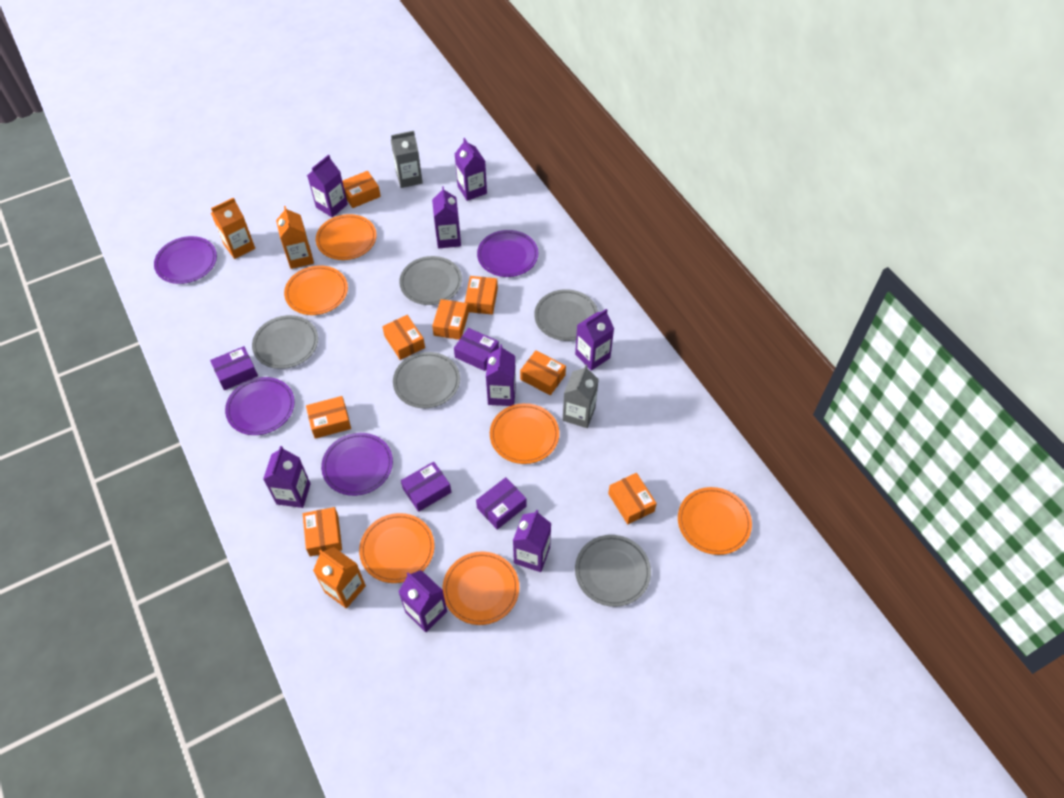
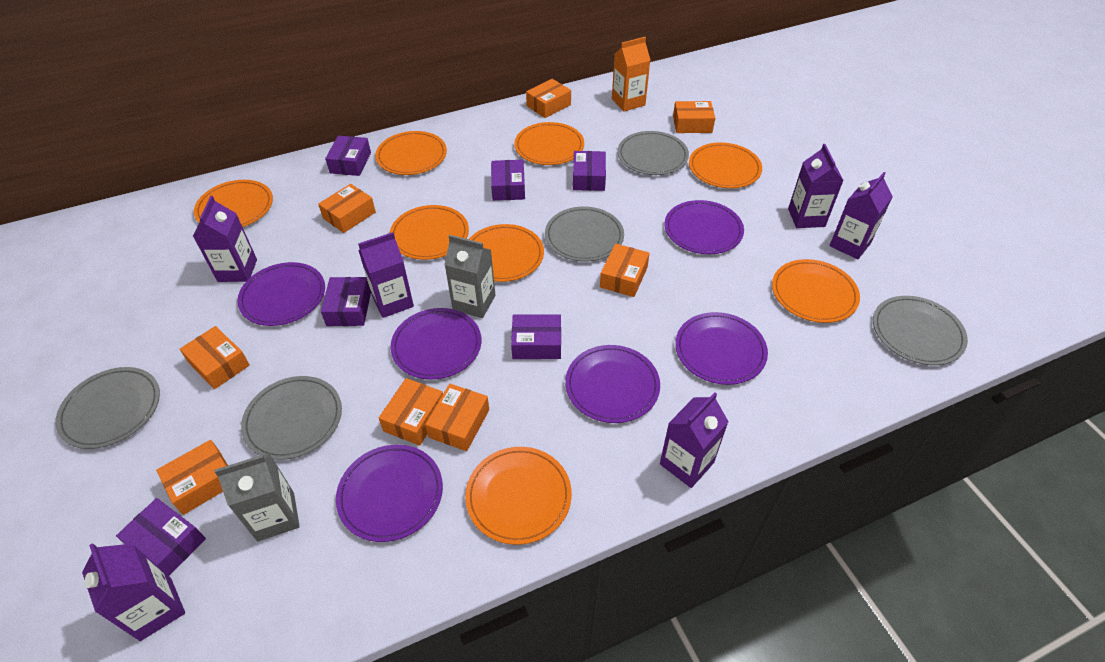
orange carton: [211,197,255,259] [276,206,314,269] [313,547,366,609] = 3 -> [612,37,650,111] = 1
orange plate: [284,265,348,315] [316,214,377,260] [359,513,435,583] [442,552,519,625] [490,403,559,464] [678,487,752,555] = 6 -> [194,180,273,227] [375,131,447,175] [390,205,469,260] [465,447,572,545] [469,224,544,282] [514,122,584,165] [689,142,762,188] [772,259,860,323] = 8
purple box: [210,346,258,390] [401,462,451,512] [454,328,499,371] [476,477,526,530] = 4 -> [116,498,206,576] [321,277,371,326] [325,136,371,176] [491,160,525,201] [511,314,561,359] [573,151,606,191] = 6
purple carton: [263,446,311,508] [307,155,348,217] [399,570,447,632] [432,186,461,249] [455,138,487,201] [486,344,516,406] [513,510,551,572] [575,309,614,371] = 8 -> [82,543,185,641] [193,196,257,282] [358,232,414,318] [660,392,729,488] [788,144,844,228] [829,172,893,259] = 6
purple plate: [154,236,217,284] [225,377,295,435] [321,433,393,496] [477,230,539,277] = 4 -> [237,262,325,326] [336,445,443,542] [390,308,481,380] [565,345,660,423] [665,200,744,254] [675,312,768,385] = 6

